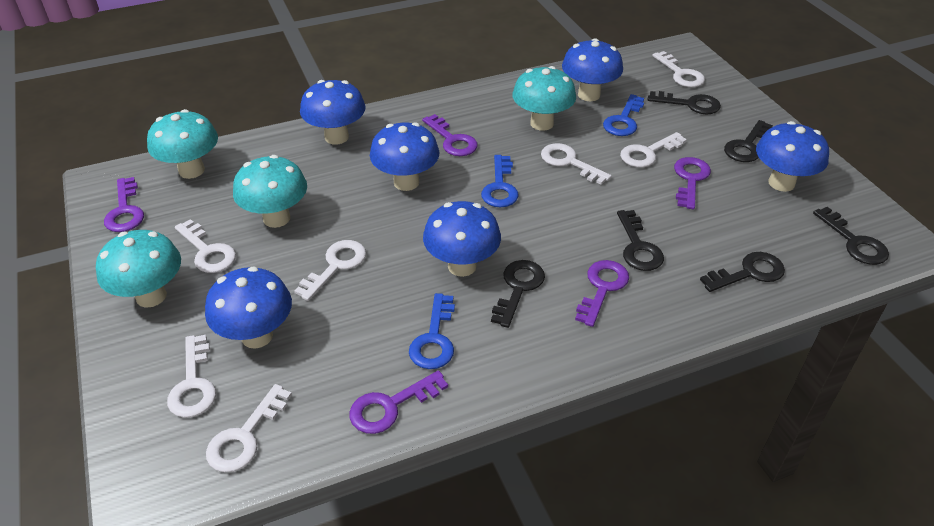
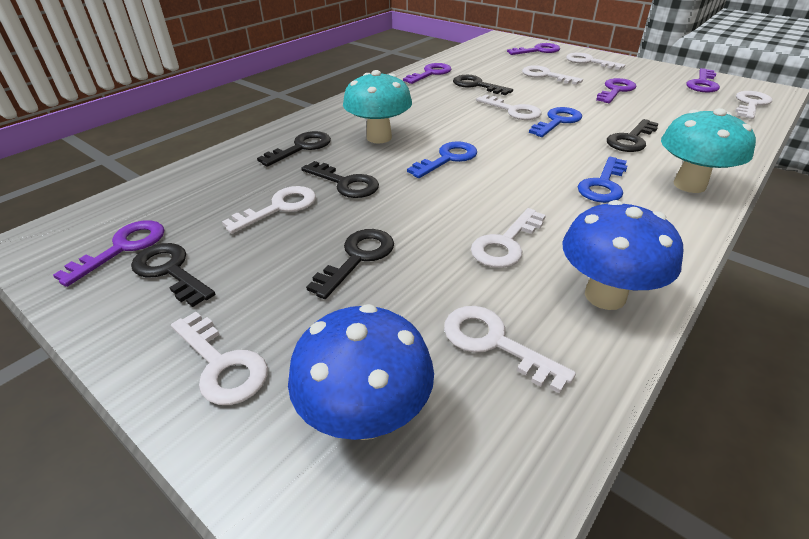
blue mushroom: [205,266,292,349] [300,80,366,145] [370,122,439,191] [423,201,501,277] [562,38,623,101] [756,121,829,192] = 6 -> [288,304,434,440] [563,200,683,310] = 2
turquoise mushroom: [96,230,181,308] [147,109,218,179] [233,155,307,228] [512,66,576,131] = 4 -> [343,70,412,143] [661,108,756,193] = 2
white key: [167,335,216,418] [175,219,236,273] [206,384,292,472] [294,240,366,301] [541,143,612,185] [620,132,687,168] [652,51,705,87] = 7 -> [171,312,268,405] [222,186,316,234] [444,306,576,394] [471,208,546,268] [476,95,542,120] [522,65,583,85] [566,52,625,70] [735,91,772,119] = 8

